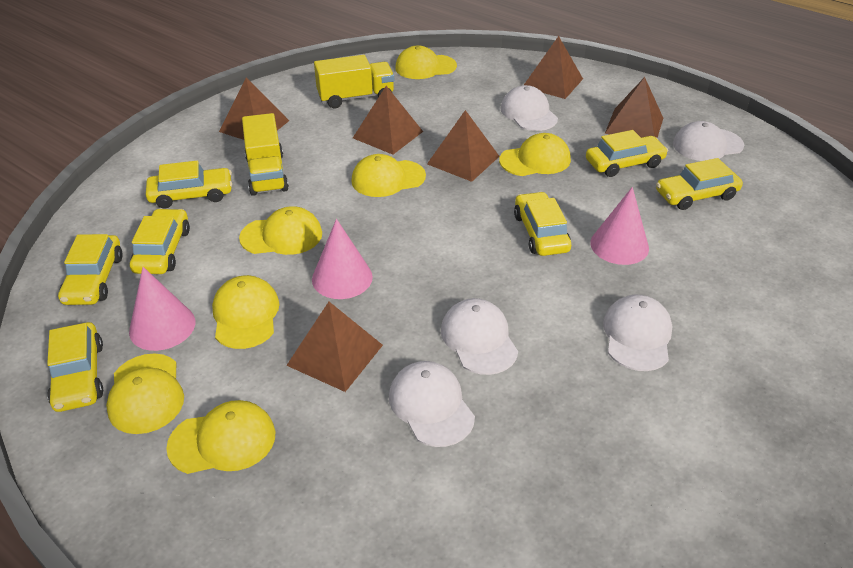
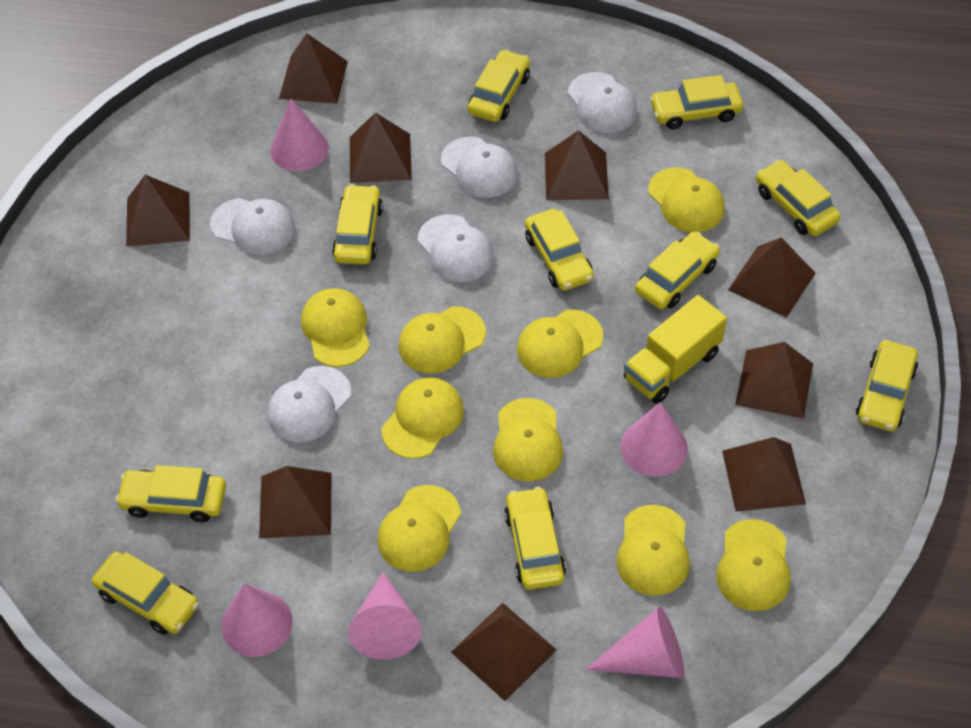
brown pyramid: [219,78,289,140] [286,302,383,392] [353,86,423,154] [427,110,500,182] [524,36,583,99] [605,77,663,138] = 6 -> [126,175,190,247] [259,466,331,538] [279,33,348,104] [350,112,412,183] [451,603,557,701] [545,130,609,200] [722,437,806,512] [728,237,815,318] [735,342,813,419] = 9
pink cone: [129,267,195,351] [312,219,373,299] [590,187,649,265] = 3 -> [221,583,293,657] [270,98,329,171] [348,572,422,660] [586,607,684,678] [621,402,688,477] = 5
yellow cap: [106,353,184,434] [166,400,275,474] [212,275,279,349] [239,206,322,255] [352,154,426,197] [395,45,457,79] [499,133,571,176] = 7 -> [301,288,370,367] [377,485,461,572] [382,377,464,459] [398,306,486,373] [493,398,563,482] [517,309,603,378] [616,505,690,596] [648,167,725,232] [716,519,791,611] = 9
yellow car: [47,322,103,412] [58,234,123,305] [130,208,190,274] [146,161,232,208] [514,192,571,256] [586,130,668,177] [656,158,743,210] = 7 -> [92,552,199,635] [115,465,226,522] [332,184,383,264] [468,49,530,122] [504,487,566,590] [525,209,594,291] [635,232,720,309] [650,75,743,129] [756,160,840,236] [856,340,918,431] = 10
yellow truck: [242,113,289,196] [314,55,394,109] = 2 -> [624,295,727,404] = 1

